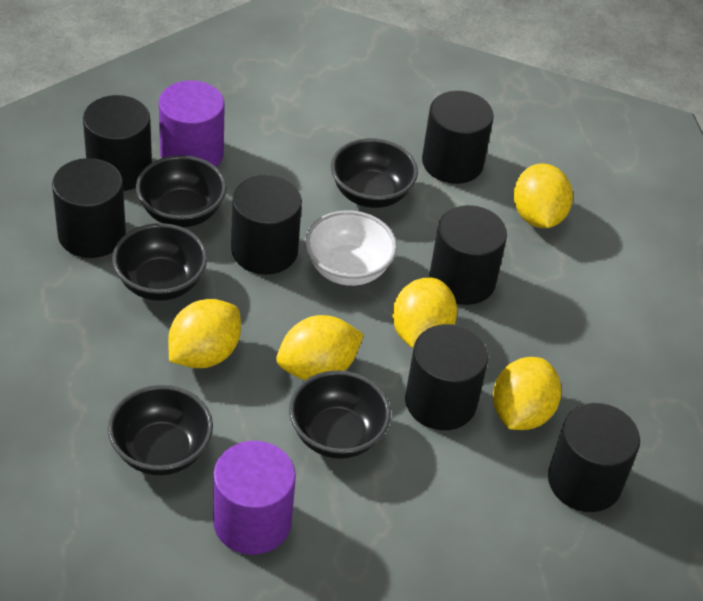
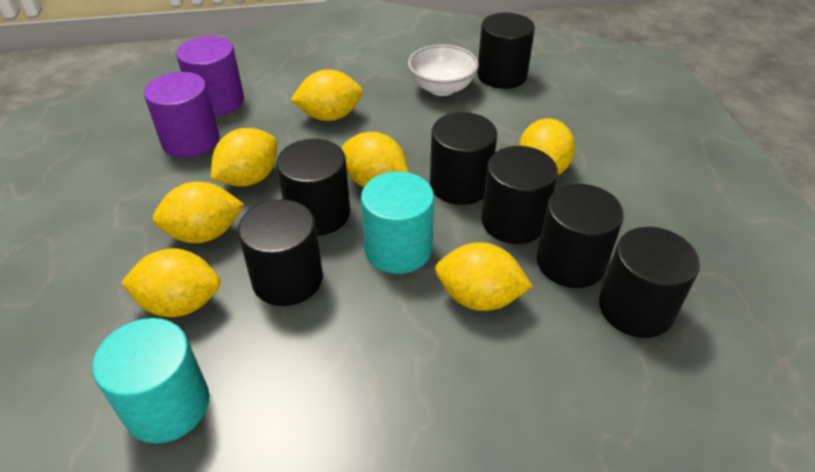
black bowl: [108,385,213,475] [112,223,207,301] [136,155,227,227] [289,370,391,459] [331,138,418,208] = 5 -> none = 0
turquoise cylinder: none = 0 -> [92,318,209,444] [361,172,434,274] = 2
yellow lemon: [168,299,241,368] [276,315,364,380] [392,278,457,348] [493,357,561,430] [513,163,573,228] = 5 -> [121,248,220,317] [153,182,244,243] [211,128,277,187] [291,70,363,121] [341,132,409,187] [435,242,533,311] [519,119,575,175] = 7

